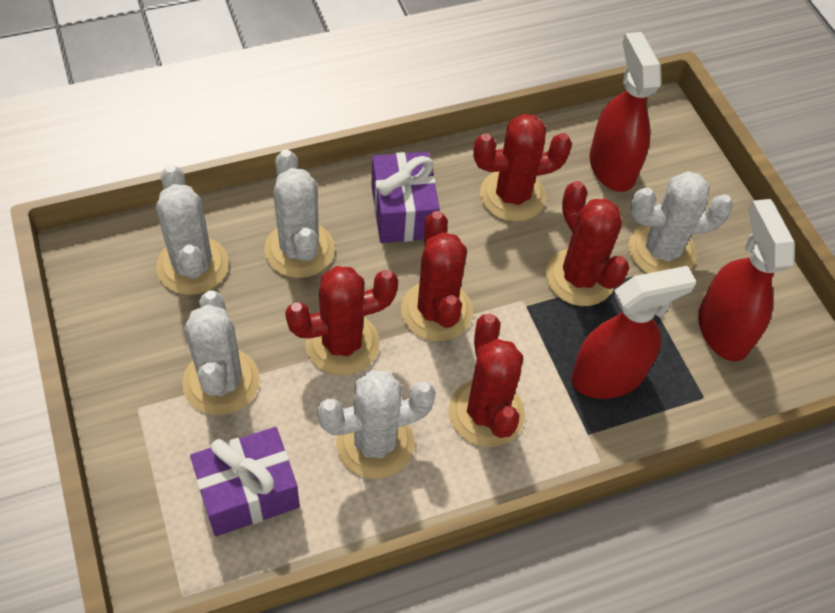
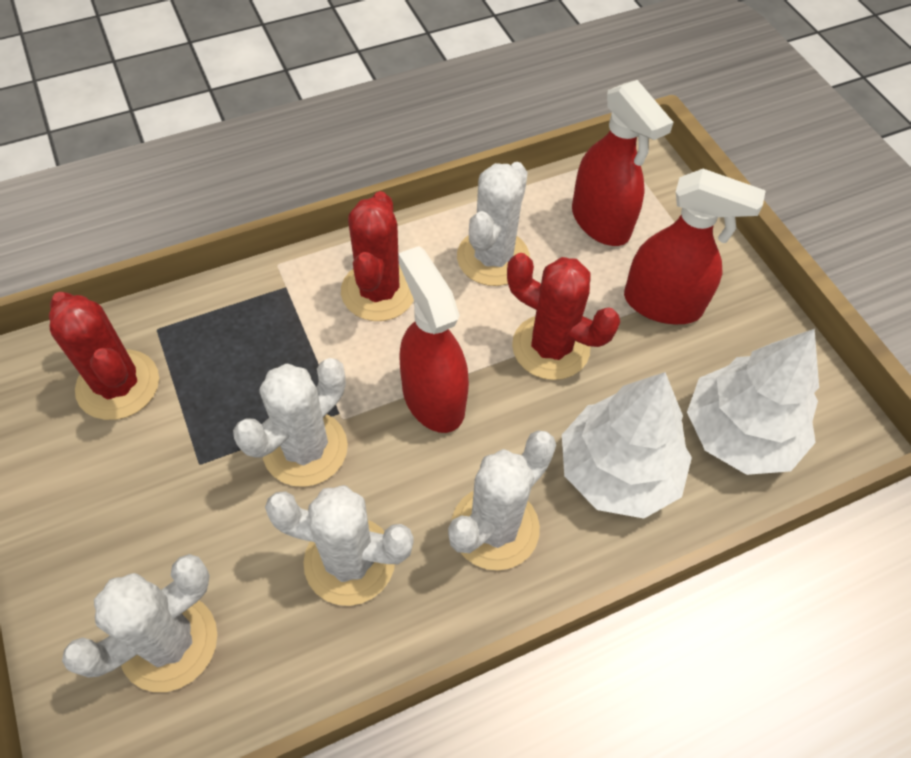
purple gift: [190,427,300,536] [371,152,440,243] = 2 -> none = 0
red cactus: [285,266,398,376] [401,211,473,341] [449,314,525,447] [473,114,572,222] [546,181,629,306] = 5 -> [49,292,159,420] [341,191,414,321] [507,253,620,380] = 3
white tree: none = 0 -> [562,372,692,518] [687,329,819,475] = 2

